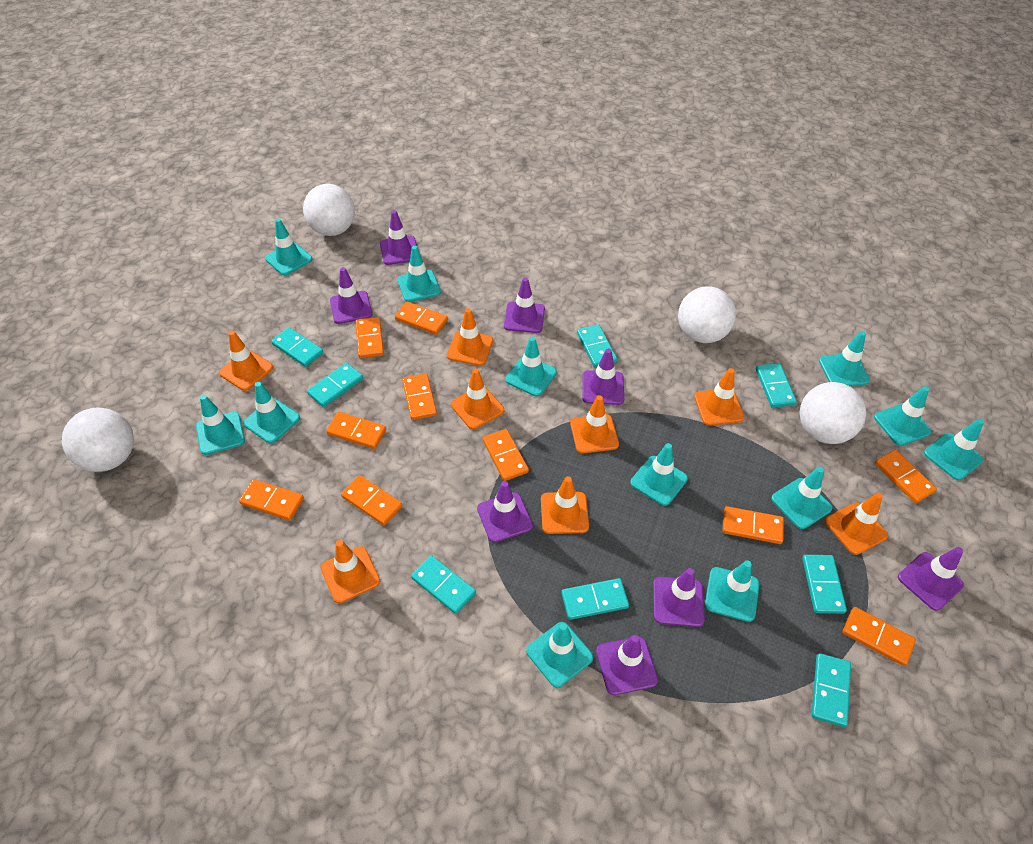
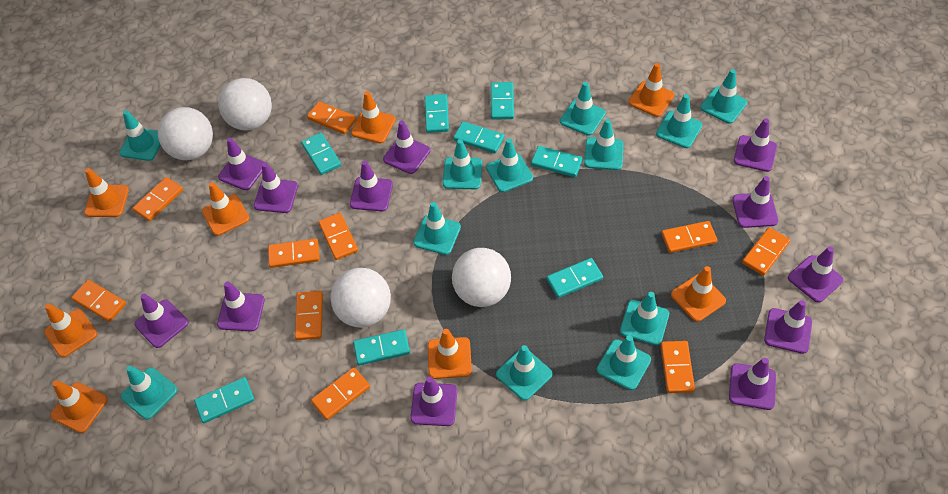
purple traffic cone: [330,267,372,324] [380,210,417,265] [477,481,533,542] [504,277,545,333] [582,348,624,405] [596,635,658,695] [653,568,705,627] [898,547,964,611] = 8 -> [135,294,189,348] [217,281,265,332] [218,138,265,190] [254,162,298,213] [350,161,393,211] [383,120,430,174] [410,376,457,426] [729,358,776,410] [732,176,778,228] [734,118,777,172] [764,300,812,354] [788,247,843,303] = 12

